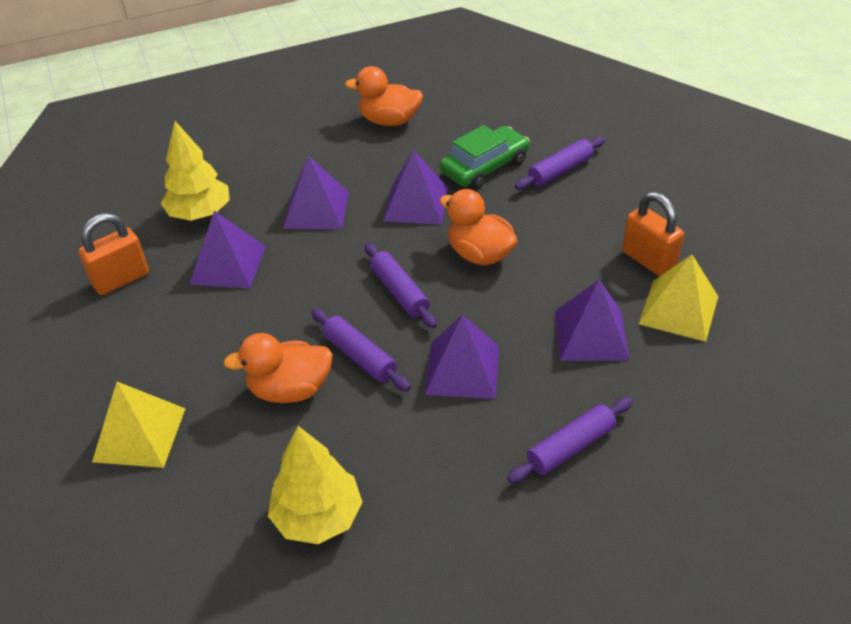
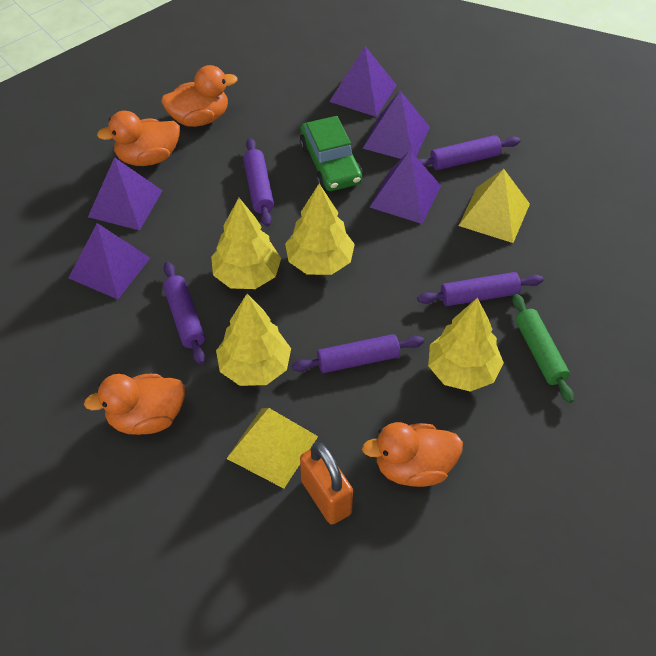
green rolling pin: none = 0 -> [512,293,574,403] = 1
orange duck: [223,333,333,403] [345,66,423,126] [439,189,518,265] = 3 -> [84,374,185,435] [97,111,180,166] [161,65,238,127] [362,422,463,487] = 4
orange padlock: [78,213,149,295] [622,192,684,276] = 2 -> [300,442,353,524] = 1
purple rolling pin: [311,309,411,391] [365,243,437,328] [507,397,633,483] [515,137,605,190] = 4 -> [163,262,205,365] [243,138,274,227] [292,334,424,373] [417,272,543,306] [418,135,520,170] = 5
yellow tree: [161,121,230,221] [268,426,362,544] = 2 -> [211,198,281,289] [216,294,291,386] [285,184,355,275] [428,298,504,392] = 4

